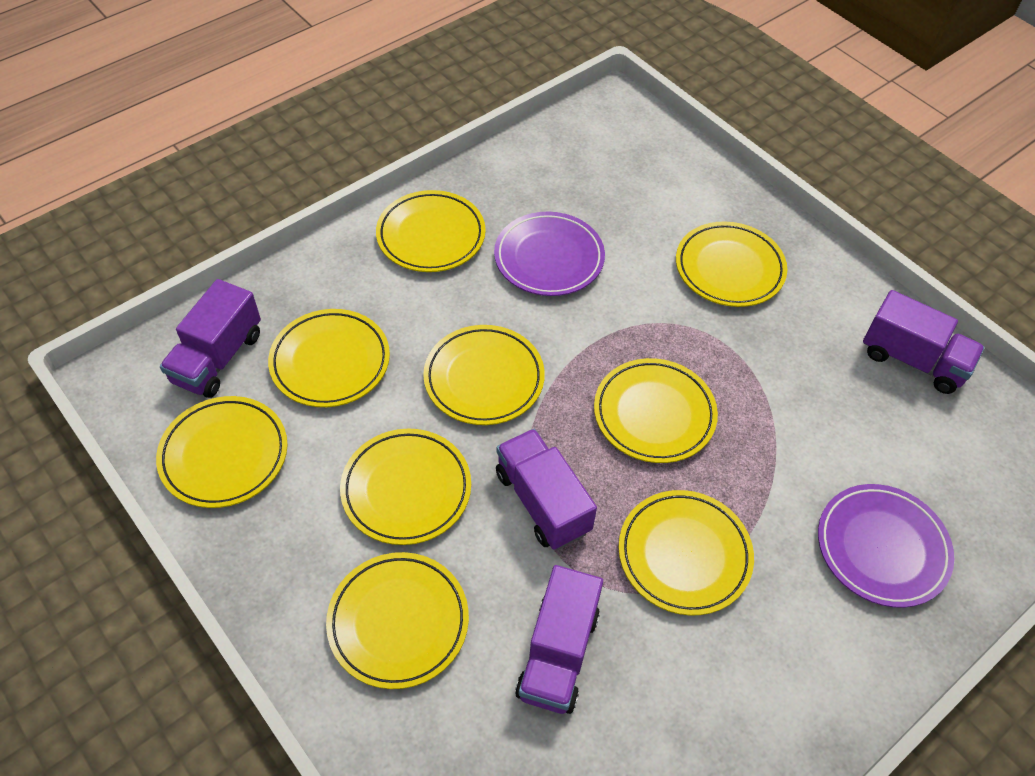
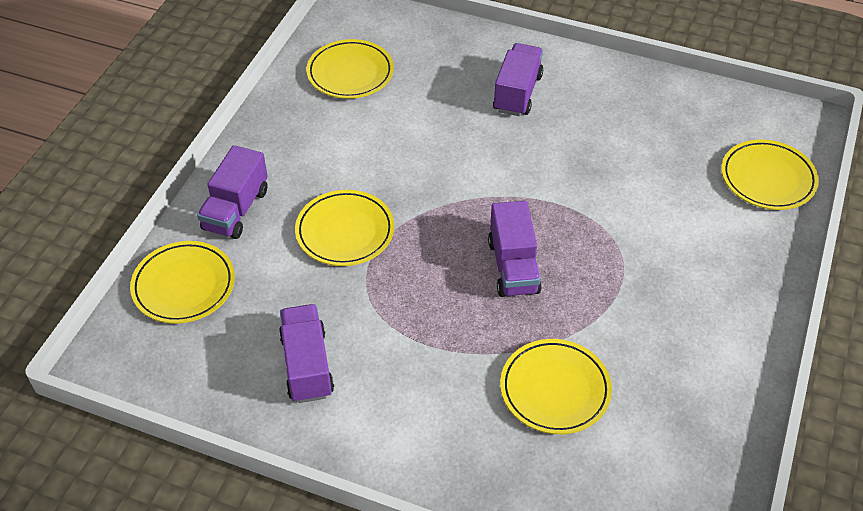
purple plate: [494,212,605,296] [818,484,954,608] = 2 -> none = 0
yellow plate: [156,396,287,508] [268,309,390,407] [326,552,469,689] [340,429,471,545] [376,190,486,272] [423,325,545,425] [594,358,718,463] [618,490,754,615] [676,222,787,307] = 9 -> [130,241,235,324] [295,190,394,266] [306,39,394,99] [500,339,612,434] [721,139,819,210] = 5

